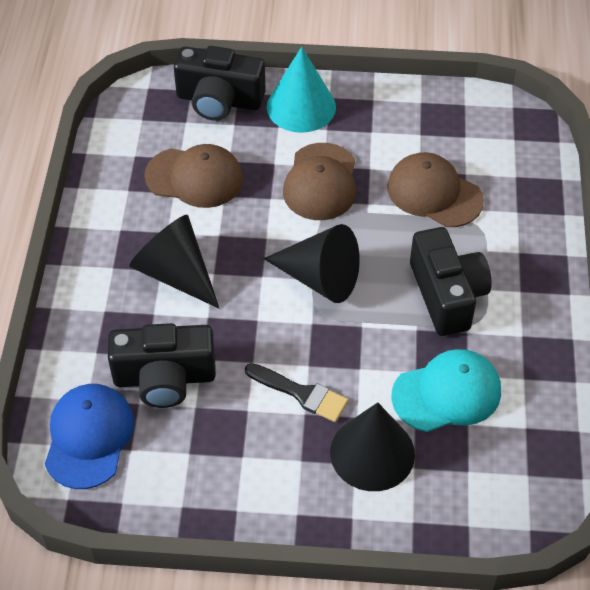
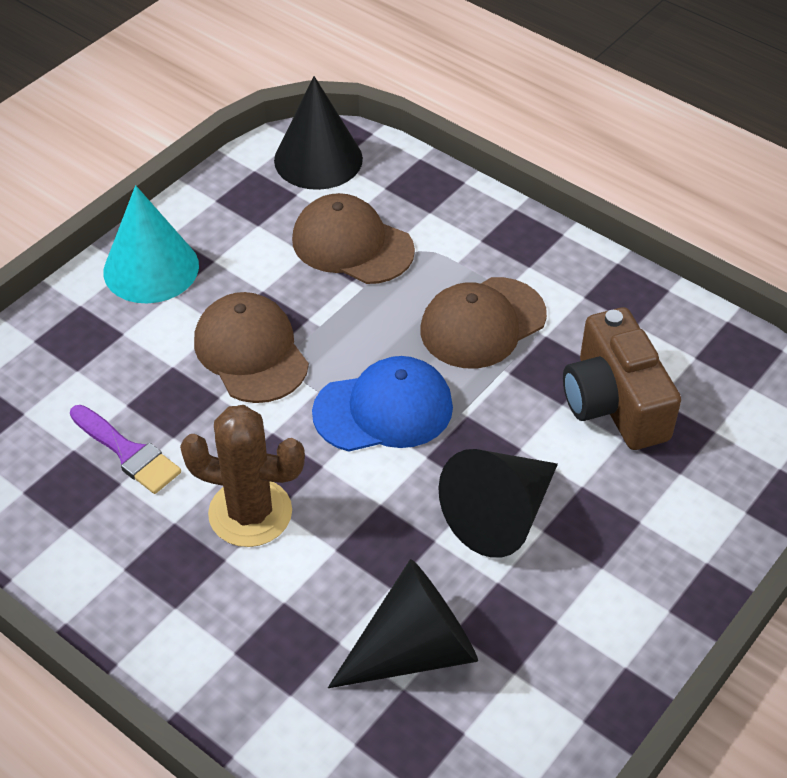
black brush: [245,363,349,422] = 1 -> none = 0
black camera: [108,323,216,408] [174,46,266,121] [410,227,492,336] = 3 -> none = 0
brown cactus: none = 0 -> [180,405,305,547] = 1
brown camera: none = 0 -> [563,307,681,450] = 1
purple brush: none = 0 -> [70,405,181,494] = 1
turquoise cap: [391,349,501,432] = 1 -> none = 0

